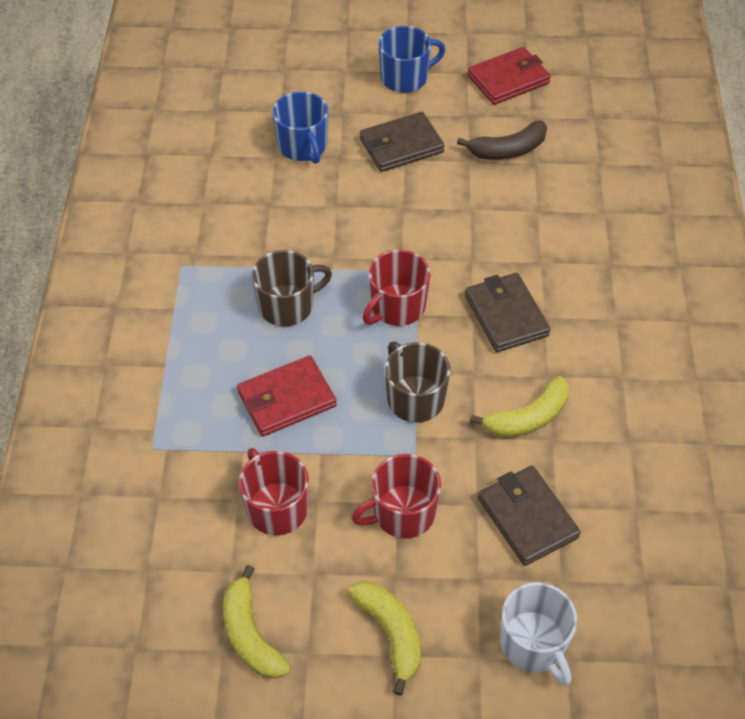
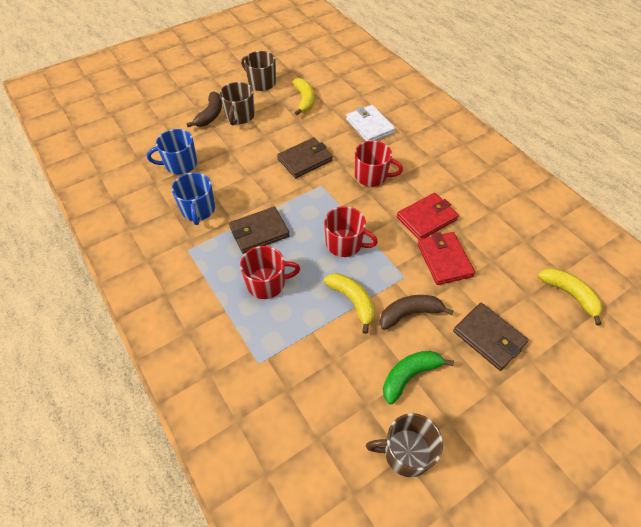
brown banana: [457,121,547,160] = 1 -> [186,91,222,127] [380,295,454,330] = 2
brown mug: [252,250,332,327] [385,341,450,423] = 2 -> [220,82,255,126] [241,51,276,91] [366,413,443,477] = 3
green banana: none = 0 -> [383,351,454,404] = 1
white mug: [500,582,577,686] = 1 -> none = 0
white wallet: none = 0 -> [346,105,396,141] = 1

